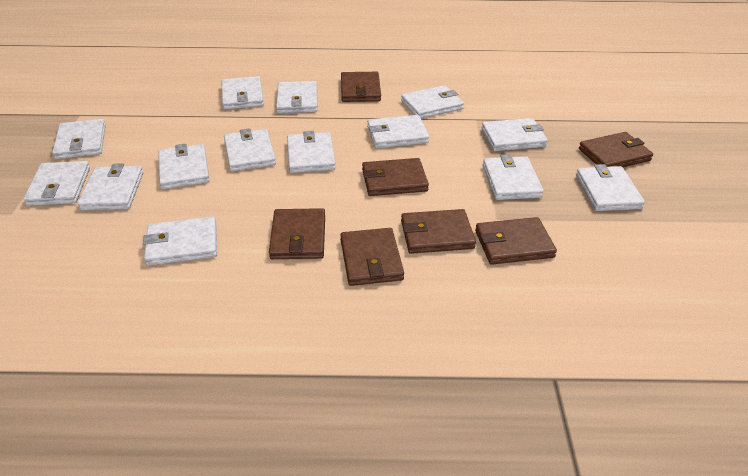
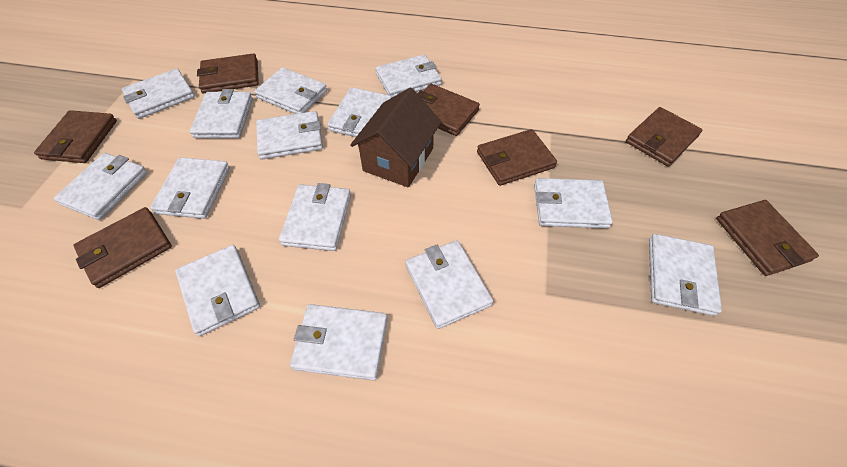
brown house: none = 0 -> [350,88,441,187] = 1

